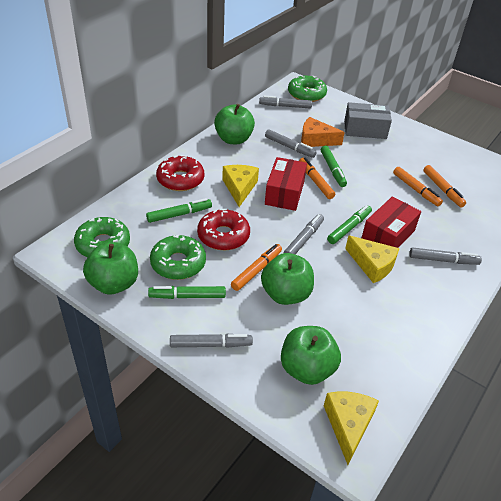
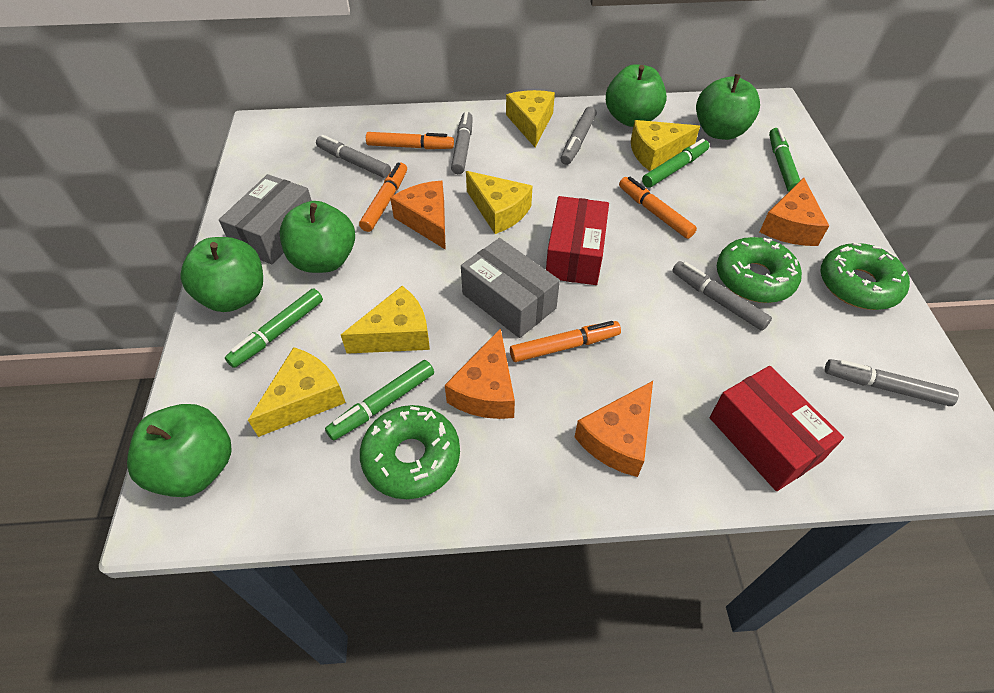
green apple: [83,242,138,295] [214,104,255,144] [261,253,314,305] [281,326,341,385] = 4 -> [127,404,232,497] [180,237,263,312] [280,201,355,273] [606,64,667,127] [696,74,760,140] = 5
grey box: [344,102,392,139] = 1 -> [219,174,312,264] [461,238,560,338] = 2
orange cheese: [301,117,345,147] = 1 -> [390,181,445,249] [445,328,515,419] [575,381,653,477] [760,178,829,246] = 4
red donut: [156,155,204,191] [197,209,250,250] = 2 -> none = 0
yellow cheese: [222,165,259,207] [324,392,379,465] [345,235,400,283] = 3 -> [248,347,346,437] [341,286,430,354] [466,171,532,234] [506,90,555,147] [631,120,700,171] = 5

